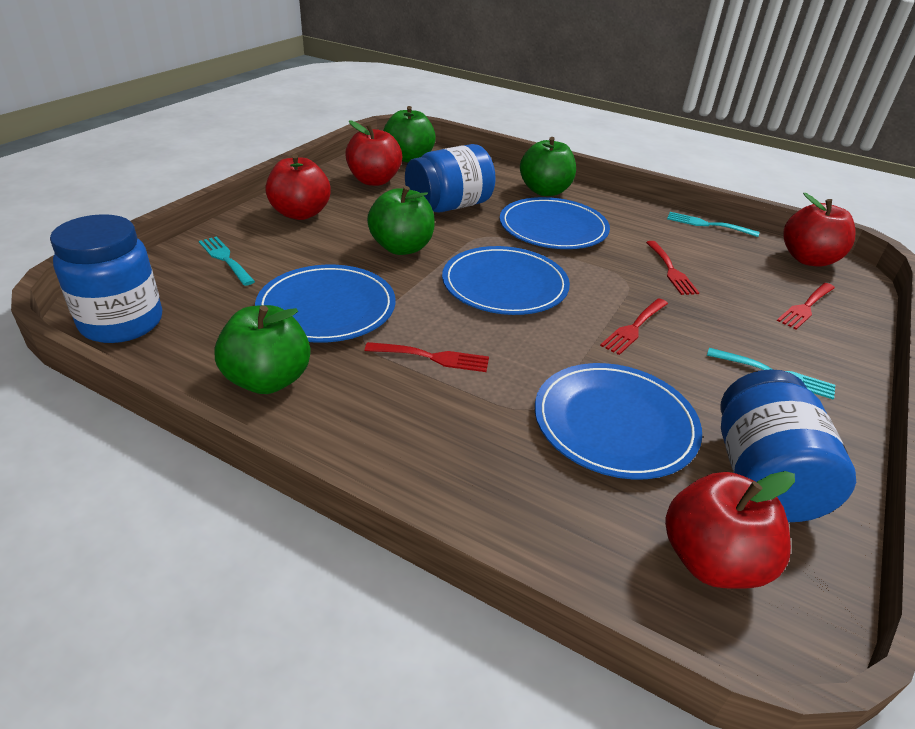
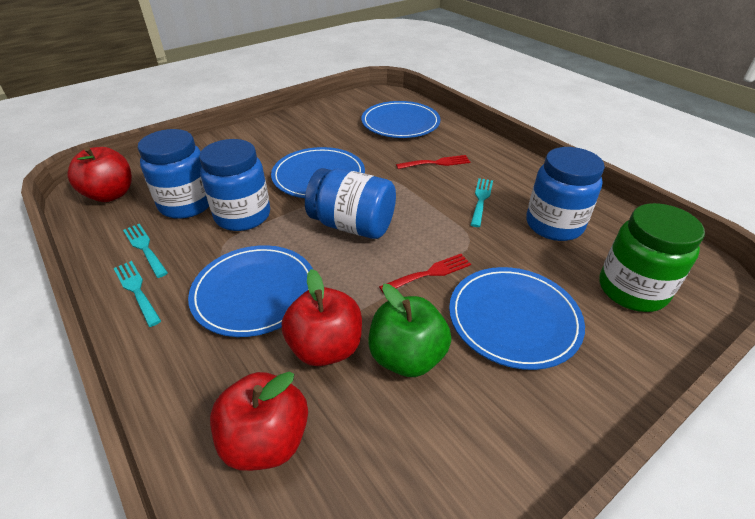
blue jar: [50,214,162,343] [405,144,496,212] [721,369,856,522] = 3 -> [138,129,209,219] [199,139,270,231] [305,168,396,239] [526,147,605,241] = 4
green apple: [214,305,311,394] [367,186,435,255] [383,106,436,163] [520,137,576,196] = 4 -> [368,284,451,377] = 1
green jar: none = 0 -> [599,203,705,312] = 1
red apple: [265,154,330,220] [345,120,402,186] [665,471,795,589] [783,193,855,267] = 4 -> [68,147,132,202] [210,372,308,471] [282,269,362,366] = 3
red fork: [364,342,489,372] [600,298,668,355] [646,241,699,295] [777,283,835,329] = 4 -> [379,254,471,294] [396,155,470,169] = 2

